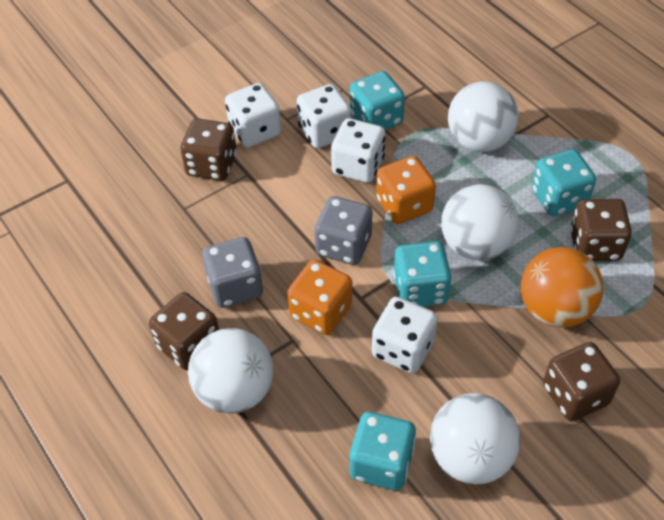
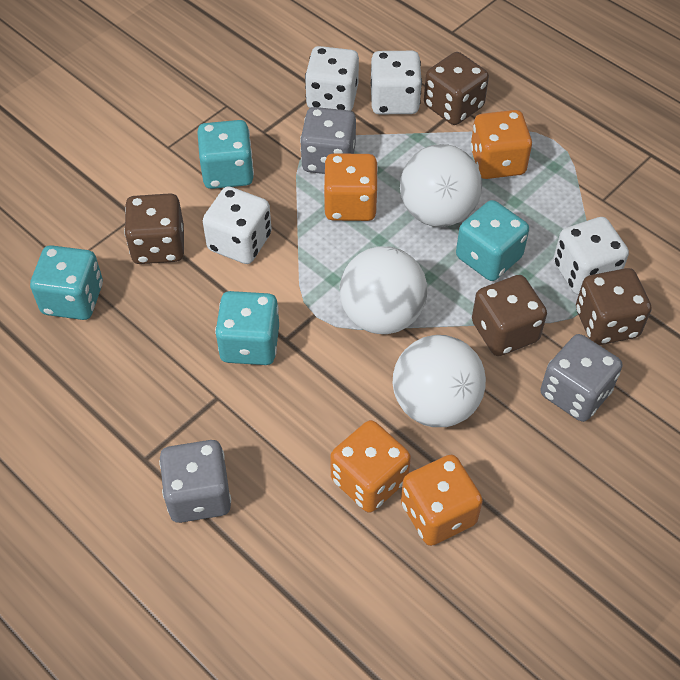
grey dice: [202,237,263,308] [314,196,372,265] = 2 -> [159,440,231,523] [300,107,356,174] [540,334,622,422] = 3
orange ball: [521,247,603,328] = 1 -> none = 0
orange dice: [287,260,352,335] [376,156,436,224] = 2 -> [324,153,378,221] [330,420,411,513] [401,455,483,546] [470,110,532,179] = 4
white ball: [188,328,273,414] [430,393,520,484] [441,184,519,260] [448,81,519,152] = 4 -> [340,246,427,334] [393,335,486,427] [400,144,482,227] = 3

